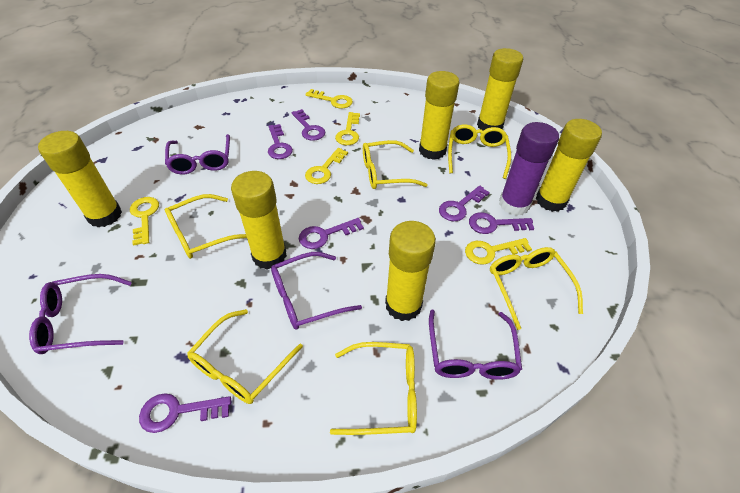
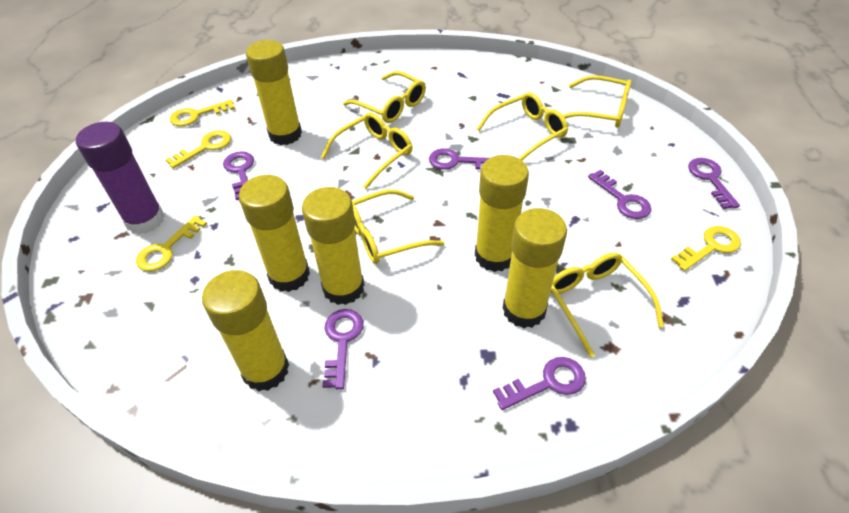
purple glasses: [29,274,132,354] [165,134,230,174] [271,252,362,330] [429,309,522,380] = 4 -> none = 0
yellow key: [130,197,159,245] [305,89,353,108] [305,148,348,184] [335,112,360,145] [465,238,532,265] = 5 -> [136,215,207,272] [165,130,231,169] [170,100,235,126] [671,226,741,271] = 4

